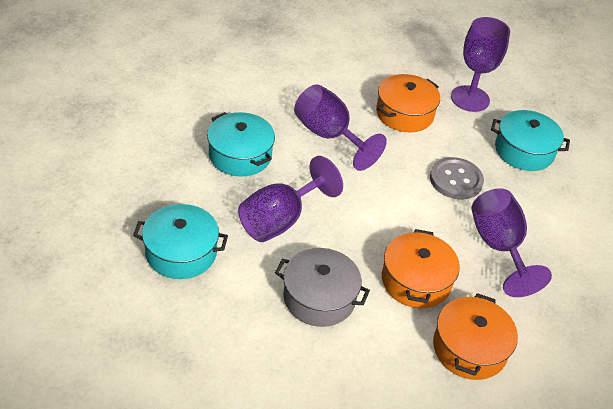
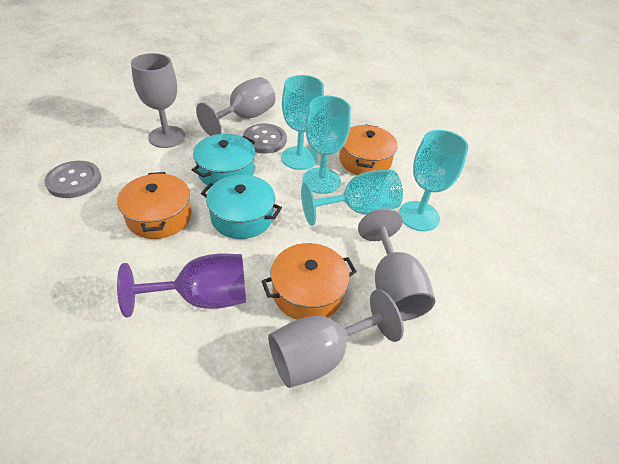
grey button: [430,157,484,200] = 1 -> [44,161,101,198] [243,124,287,153] = 2
grey goblet: none = 0 -> [131,53,186,148] [196,77,276,136] [268,289,404,388] [358,208,435,321] = 4
grey pot: [275,248,370,327] = 1 -> none = 0
purple goblet: [238,156,343,242] [294,84,387,171] [451,17,510,112] [472,188,552,297] = 4 -> [117,254,246,318] = 1
turquoise goblet: none = 0 -> [281,75,324,170] [301,170,403,226] [302,95,351,194] [399,130,469,231] = 4
turquoise pot: [133,204,228,279] [207,112,275,176] [491,110,570,171] = 3 -> [192,134,255,185] [201,175,282,239] = 2

